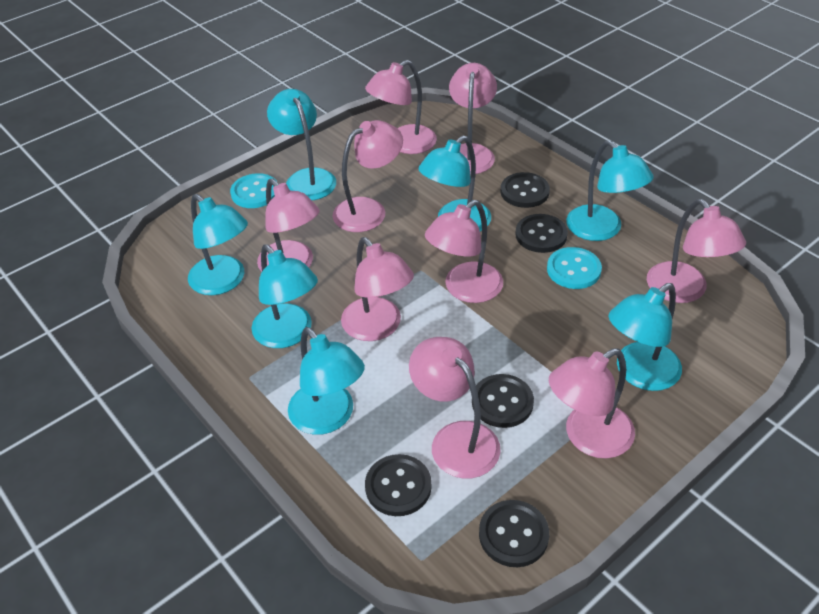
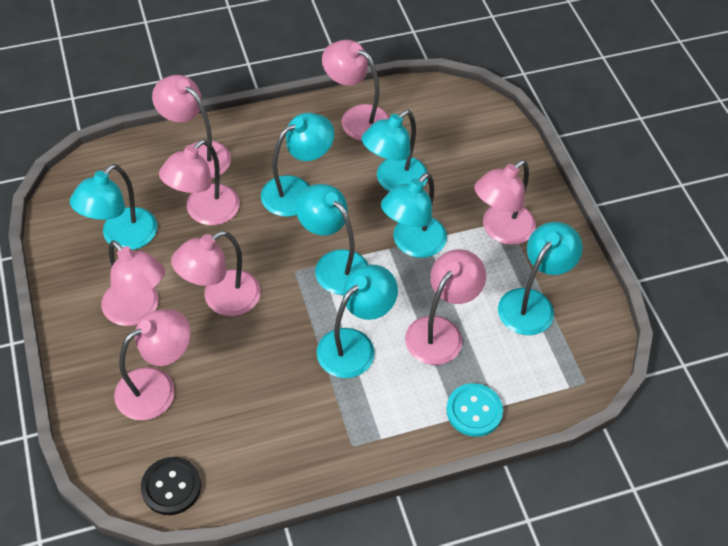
black button: [365,454,432,516] [472,374,534,428] [479,500,549,567] [501,172,550,208] [515,214,568,253] = 5 -> [141,457,201,515] = 1
pink lamp: [257,179,320,272] [332,120,403,232] [341,237,414,341] [365,60,437,154] [409,337,500,479] [425,200,503,303] [449,63,497,175] [549,348,635,458] [647,199,746,303] = 9 -> [101,240,165,326] [114,309,191,420] [152,75,231,179] [159,139,240,225] [171,231,261,316] [322,40,390,141] [405,249,486,365] [474,160,536,245] = 8
turquoise button: [230,173,276,208] [547,247,602,289] = 2 -> [446,383,503,437] = 1

